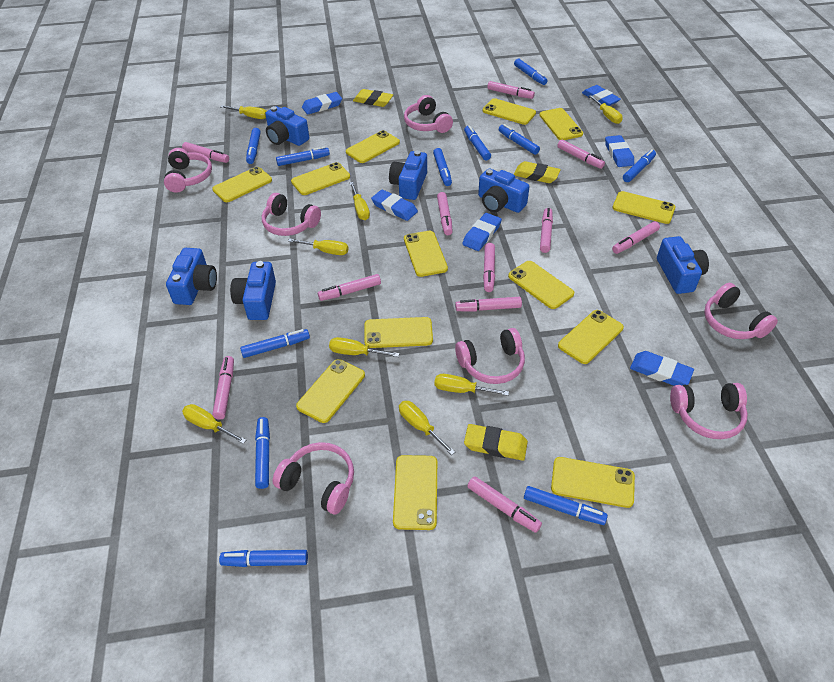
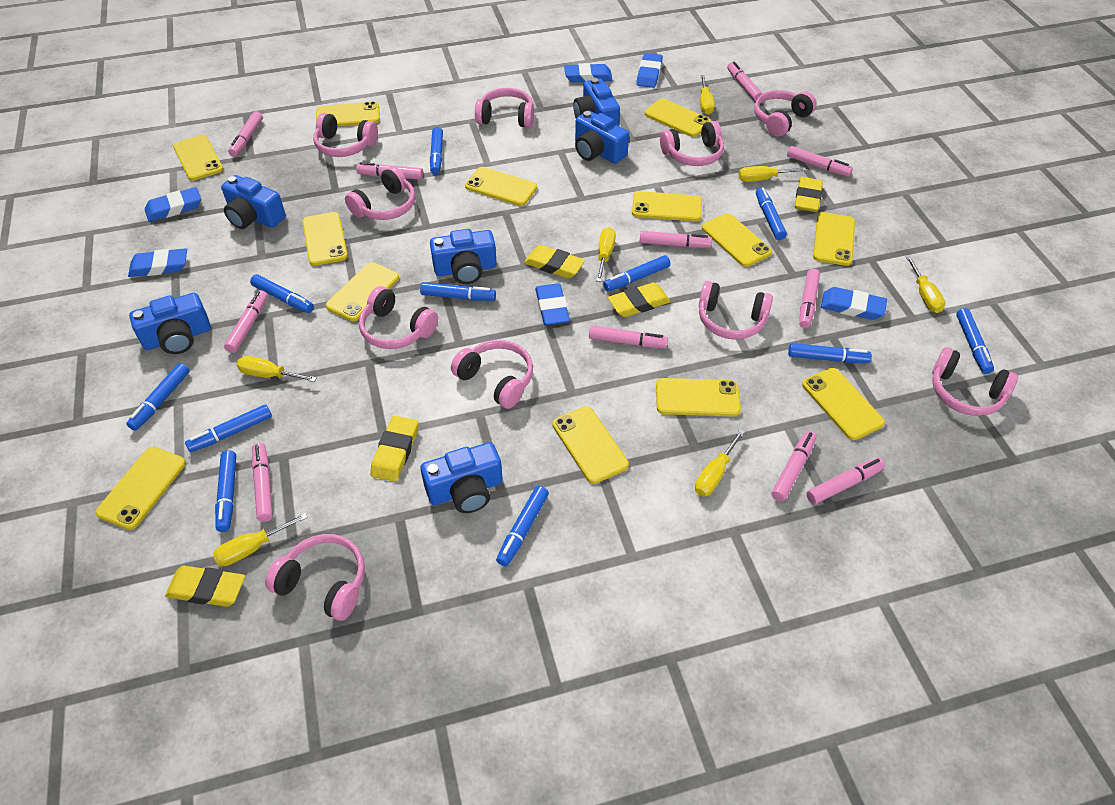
pink headphones: [164,148,212,193] [262,193,321,236] [273,442,354,514] [404,95,453,133] [455,328,525,384] [670,383,748,439] [704,283,778,339] = 7 -> [265,534,365,621] [313,113,378,157] [345,166,415,220] [359,286,438,349] [451,340,533,409] [475,88,534,128] [660,121,724,166] [699,281,773,340] [754,90,817,137] [932,347,1018,416] = 10
yellow eraser: [353,89,393,107] [464,424,528,461] [514,161,561,183] = 3 -> [165,566,245,607] [370,416,418,482] [524,245,585,278] [608,282,671,317] [795,177,823,212] = 5
yellow screwdriver: [182,404,246,444] [221,105,267,119] [288,238,349,255] [329,337,400,357] [350,182,370,220] [399,401,455,455] [434,374,509,396] [589,95,623,124] = 8 -> [213,513,308,566] [237,356,317,382] [596,227,616,282] [695,429,745,496] [700,75,715,115] [739,166,807,182] [906,256,945,313] = 7

